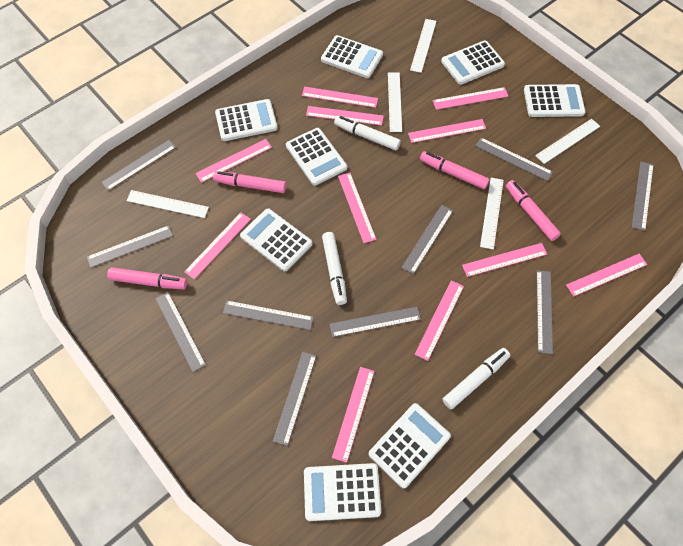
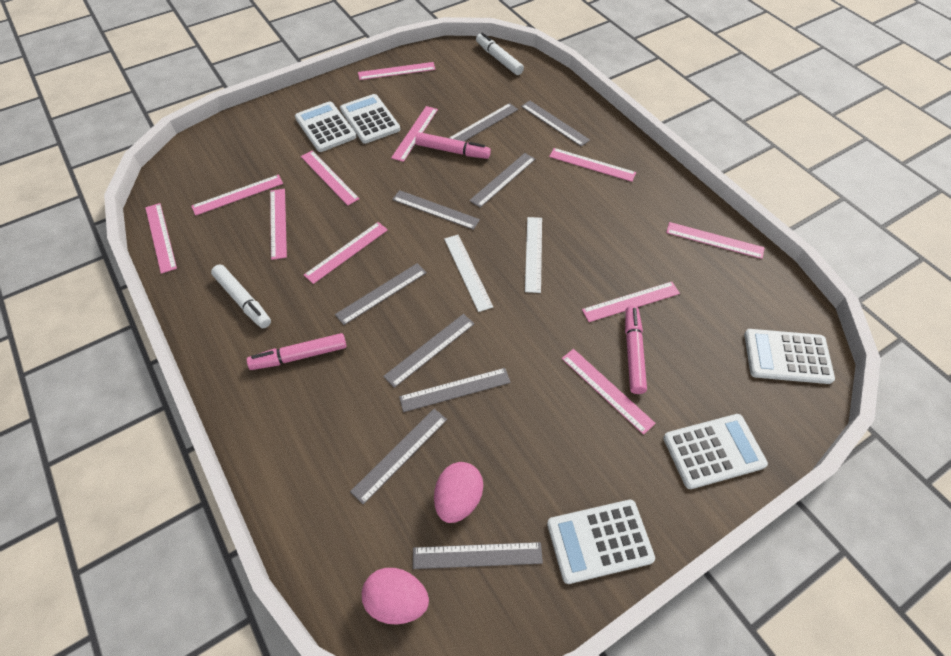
grey ruler: [87,225,173,268] [101,140,176,191] [155,292,206,372] [223,300,314,330] [273,352,316,446] [330,307,421,337] [401,205,453,274] [475,137,553,181] [537,270,553,354] [632,162,654,231] = 10 -> [335,263,427,325] [350,409,447,504] [383,314,474,388] [392,190,480,230] [399,368,511,412] [413,542,543,569] [449,103,518,141] [469,153,535,208] [521,101,590,146] = 9
pink egg: none = 0 -> [362,568,429,625] [434,462,483,523] = 2
pink marker: [107,267,187,289] [213,171,286,193] [420,151,490,189] [506,180,561,241] = 4 -> [247,333,346,370] [415,132,491,159] [625,306,647,394] = 3
white calculator: [215,99,278,141] [240,209,312,271] [286,128,347,186] [304,463,381,521] [321,35,383,78] [369,403,451,488] [441,41,505,85] [524,84,586,117] = 8 -> [295,101,356,152] [340,94,400,144] [547,500,655,584] [663,414,768,489] [744,329,835,384] = 5
white marker: [322,232,347,305] [334,116,401,151] [442,348,510,409] = 3 -> [211,264,271,328] [476,33,524,75] = 2
white ruler: [126,190,209,218] [388,73,402,132] [410,19,437,73] [480,178,504,250] [535,119,600,164] = 5 -> [444,235,493,312] [525,217,542,293] = 2

